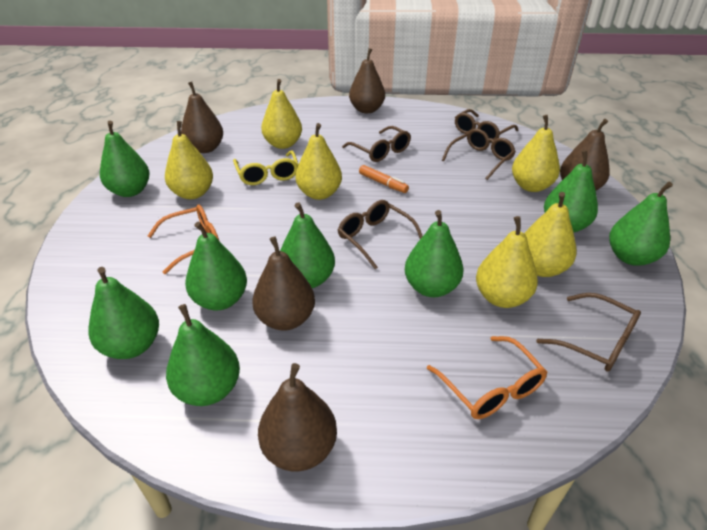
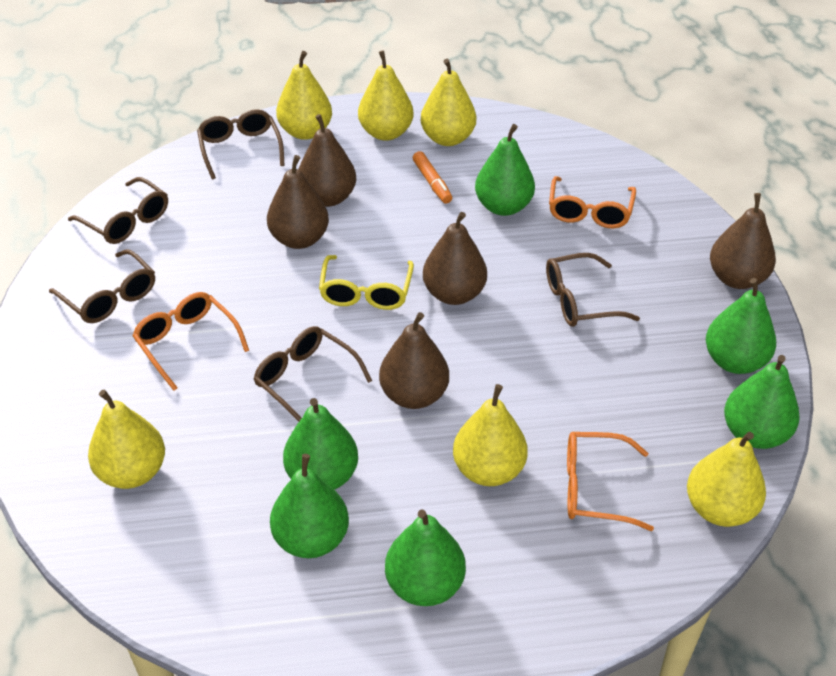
green pear: [88,267,159,359] [100,121,150,197] [166,304,240,406] [185,222,247,310] [280,202,335,288] [405,210,464,297] [544,150,598,232] [609,182,673,266] = 8 -> [270,454,349,558] [283,398,358,490] [385,509,466,606] [475,124,535,216] [706,278,776,374] [724,355,800,449] = 6
orange glasses: [148,205,219,274] [427,336,547,419] = 2 -> [132,292,249,391] [549,176,636,228] [567,432,654,531] = 3

